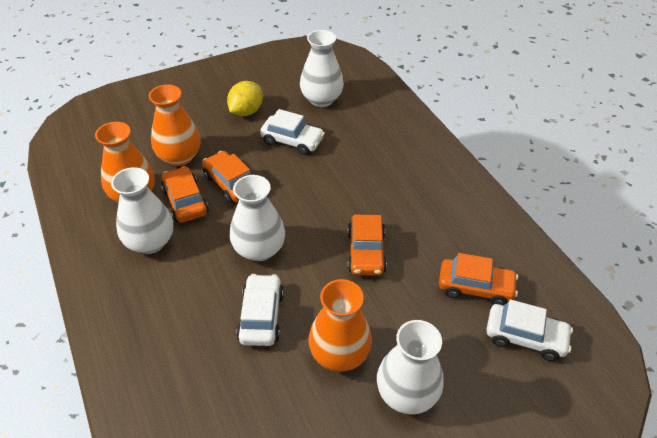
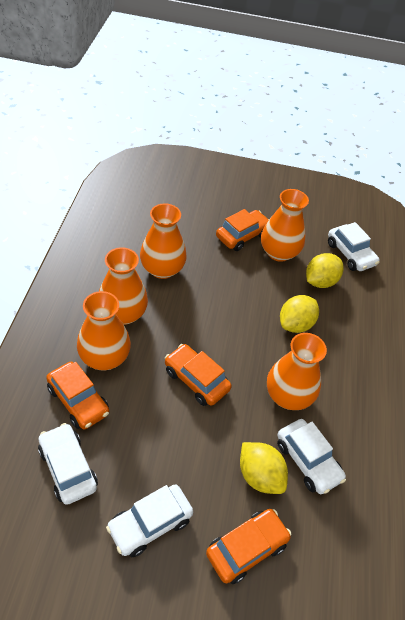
orange vase: [95,122,155,202] [149,85,201,166] [308,279,372,371] = 3 -> [77,291,131,370] [99,247,148,325] [140,203,187,279] [261,189,309,262] [267,333,327,410] = 5
white car: [237,274,284,346] [260,109,325,155] [486,299,573,361] = 3 -> [38,423,98,505] [106,484,193,557] [277,419,346,494] [328,222,380,271] = 4
white vase: [111,167,173,254] [230,175,285,261] [300,30,344,107] [377,320,444,415] = 4 -> none = 0
yellow lemon: [227,81,263,116] = 1 -> [240,442,288,494] [280,295,319,333] [306,253,344,288] = 3

